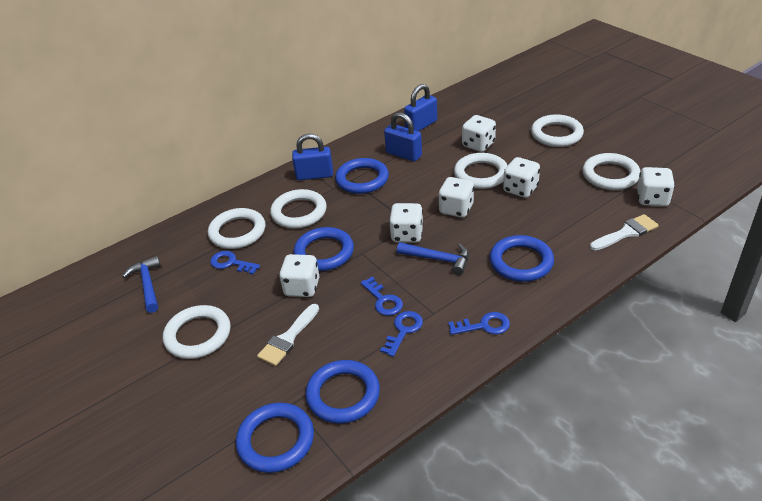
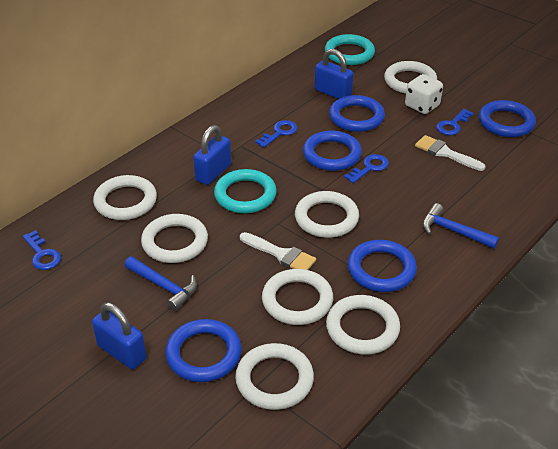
turquoise ring: none = 0 -> [214,169,277,213] [325,34,375,65] = 2
white dice: [279,254,319,297] [389,203,423,243] [438,177,474,218] [462,115,496,152] [503,157,540,198] [637,167,675,206] = 6 -> [405,74,443,114] = 1
white ring: [163,305,231,359] [208,208,265,249] [270,189,327,228] [454,153,508,189] [531,114,584,147] [582,153,640,190] = 6 -> [93,175,157,220] [141,214,208,263] [235,343,314,410] [262,269,333,325] [295,191,359,238] [326,295,400,355] [384,61,437,94] = 7

